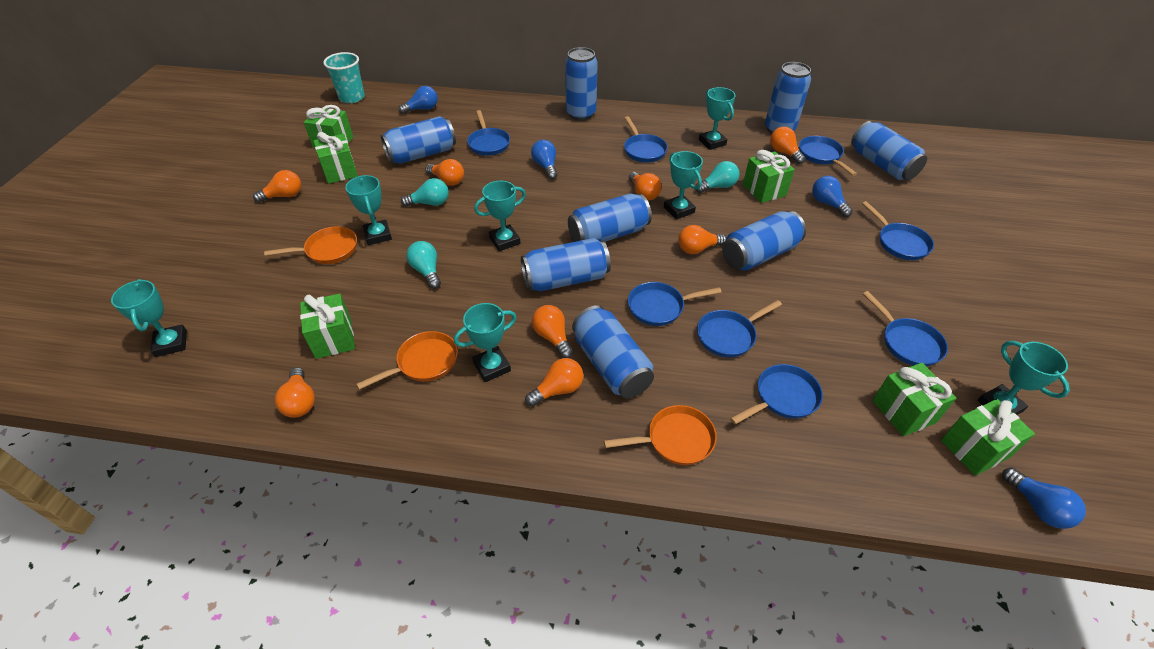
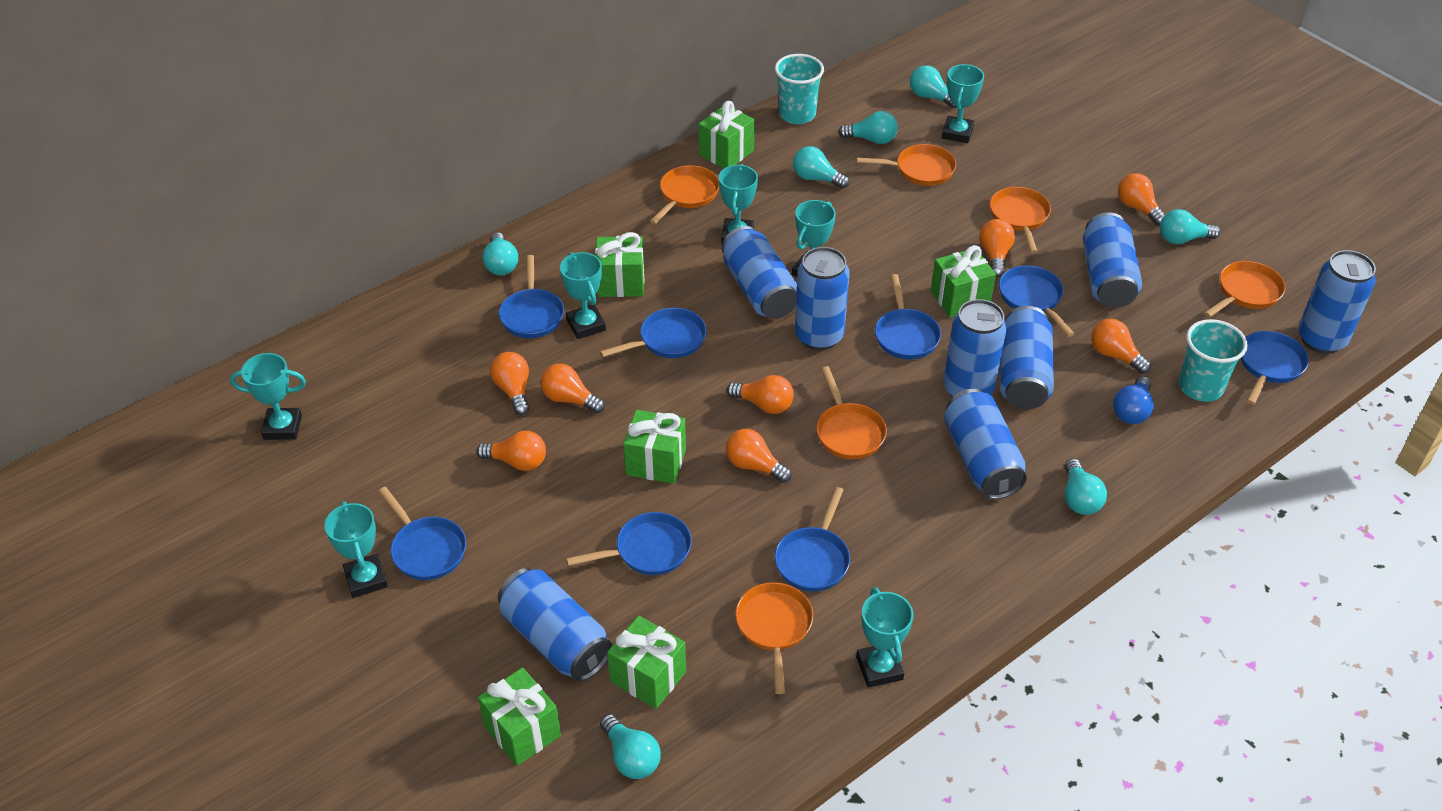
blue light bulb: [398,86,438,114] [531,140,558,179] [812,176,853,217] [1002,468,1086,529] = 4 -> [1113,376,1154,424] = 1
orange pan: [264,226,357,264] [356,331,458,390] [604,405,717,465] = 3 -> [650,165,719,224] [735,582,813,694] [816,366,887,459] [856,144,956,186] [990,187,1051,254] [1204,261,1285,318] = 6
turquoise cup: [323,52,365,103] = 1 -> [775,54,824,124] [1179,319,1248,402] = 2
turquoise light bulb: [401,178,449,207] [406,241,441,289] [695,161,740,193] = 3 -> [482,232,518,275] [600,714,661,779] [793,146,849,189] [838,111,898,144] [910,65,956,108] [1065,459,1107,515] [1160,209,1220,244] = 7

